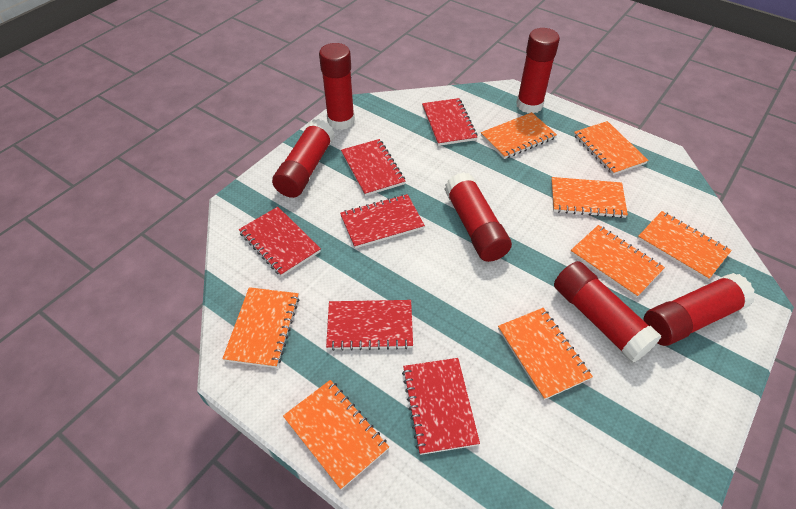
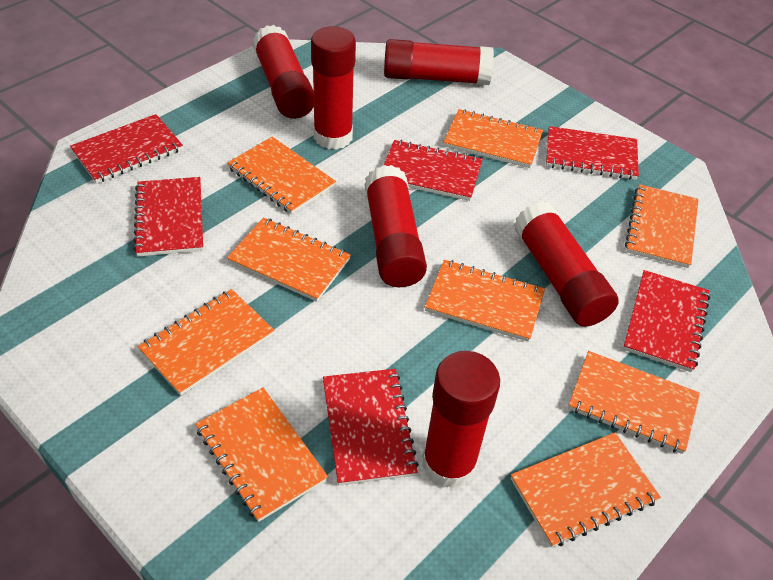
orange notebook: [222,287,299,368] [283,380,389,490] [481,112,557,159] [498,308,593,400] [551,177,628,218] [570,225,665,298] [574,121,649,175] [638,211,732,281] = 8 -> [138,289,274,396] [195,388,328,522] [227,137,336,214] [227,217,351,302] [425,260,545,342] [444,109,543,168] [511,433,661,547] [568,351,700,454] [625,184,699,268] = 9

